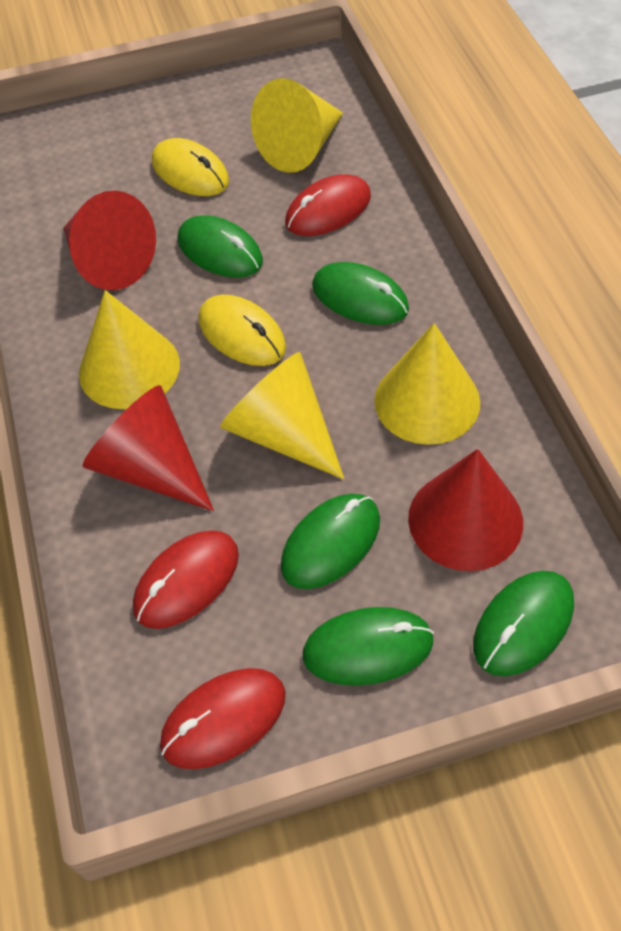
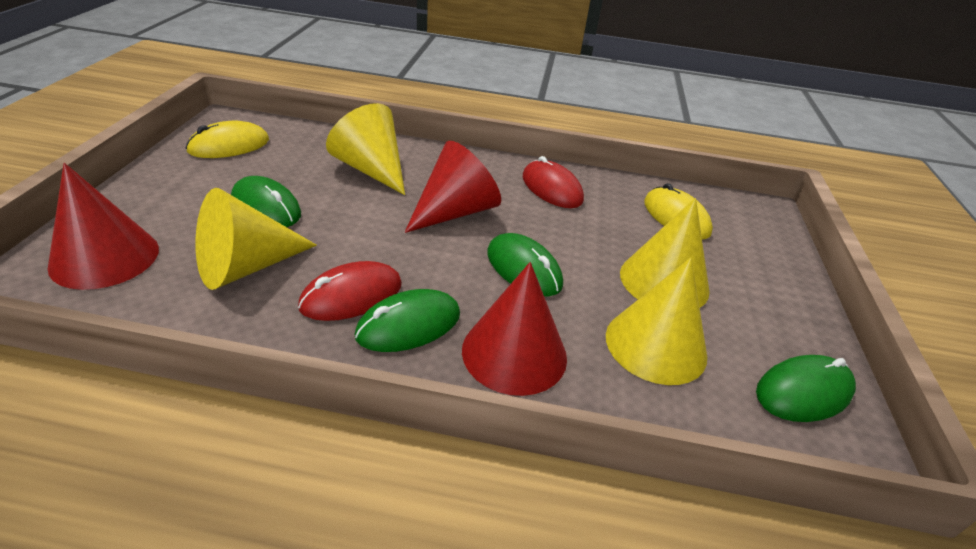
green mouse: [177,215,263,278] [281,494,380,589] [302,607,434,686] [312,262,409,325] [473,571,574,676] = 5 -> [231,176,301,227] [354,289,460,352] [487,233,563,297] [756,355,856,422] = 4
red mouse: [133,530,239,629] [160,668,286,769] [285,174,371,236] = 3 -> [298,261,402,321] [523,156,584,208] = 2

